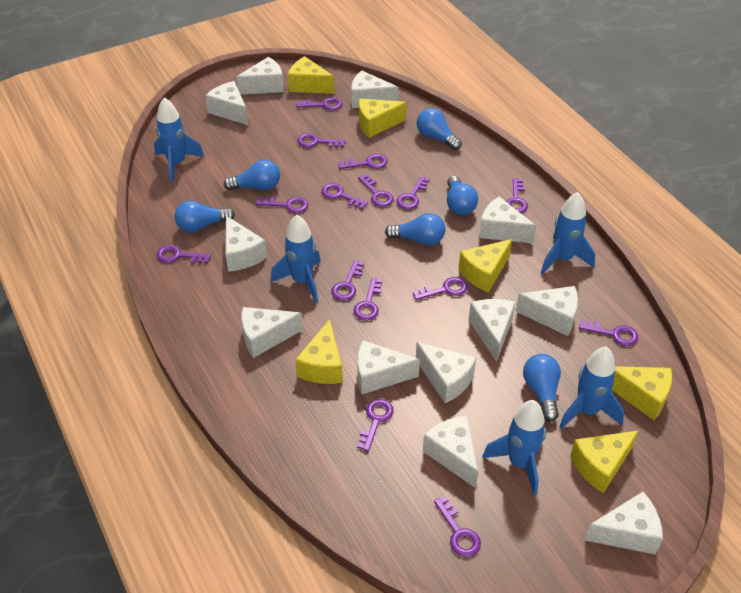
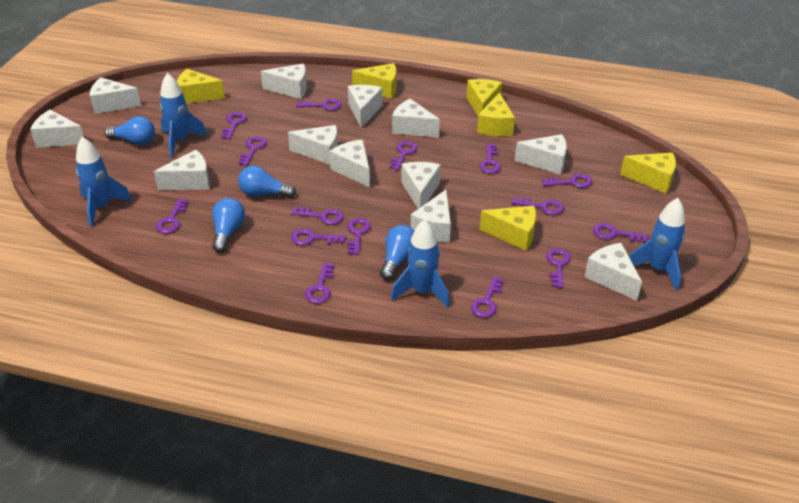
blue light bulb: [174,201,235,233] [223,159,280,190] [385,213,445,246] [417,108,462,150] [447,176,478,215] [523,354,561,422] = 6 -> [105,116,155,145] [212,198,245,252] [238,166,296,198] [380,225,415,280] = 4
blue rocket: [154,97,204,183] [271,215,321,303] [482,400,546,495] [541,192,595,274] [559,346,624,429] = 5 -> [76,137,132,227] [160,73,207,157] [391,219,449,308] [629,198,685,291] = 4

